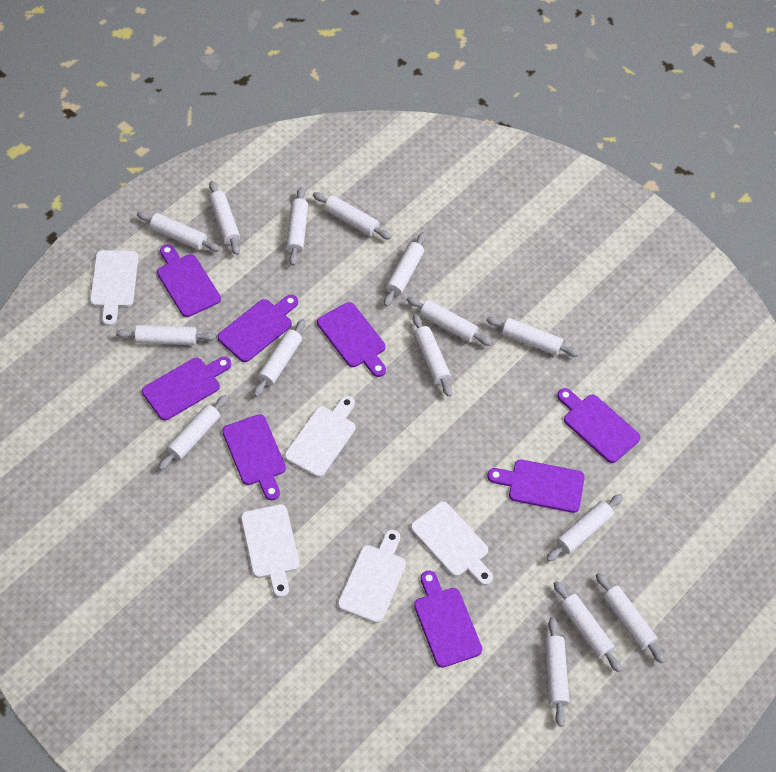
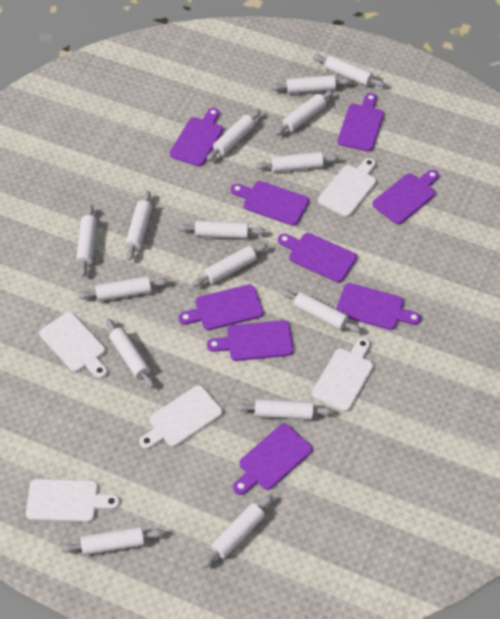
purple cutting board: [142,357,231,420] [157,244,221,317] [218,295,298,362] [222,414,286,500] [317,302,386,377] [414,570,482,668] [488,459,585,513] [557,388,641,463] = 8 -> [170,108,223,166] [179,284,263,330] [207,320,293,361] [231,181,309,225] [233,424,312,495] [278,233,357,282] [336,283,421,330] [337,93,384,152] [372,170,439,224] = 9

